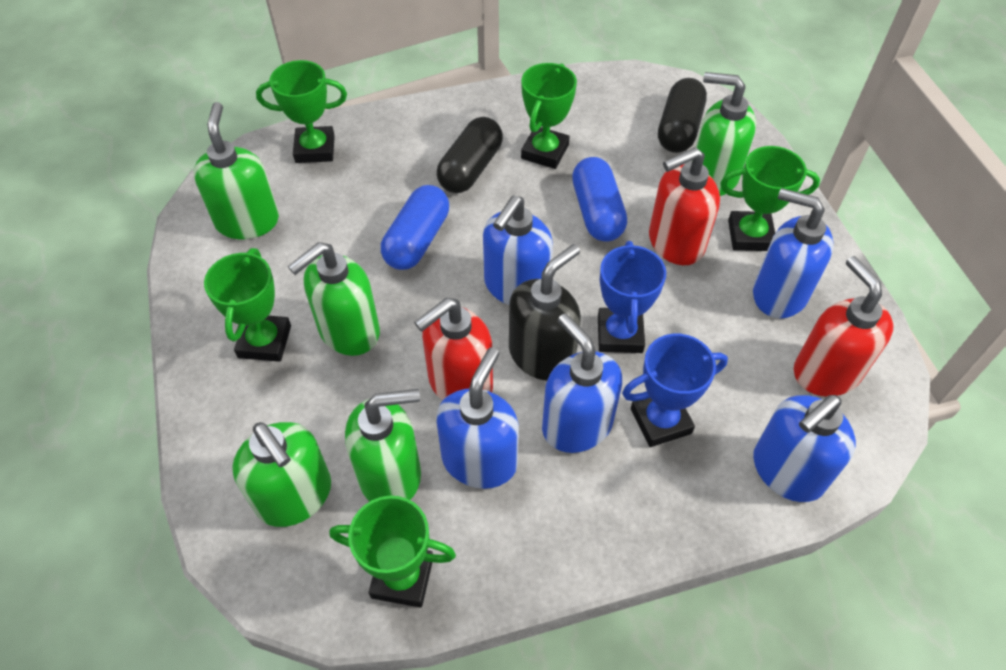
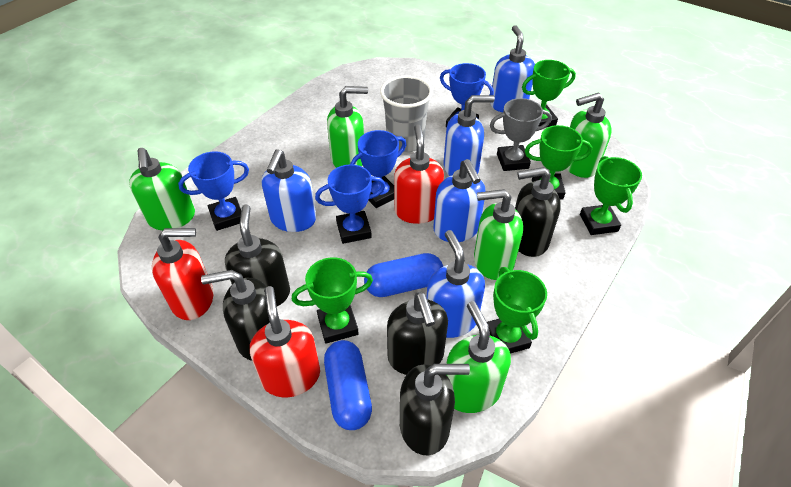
black capsule: [437,117,503,193] [658,78,707,153] = 2 -> none = 0
black soap dispenser: [509,244,581,380] = 1 -> [201,270,270,361] [225,204,290,306] [387,292,448,375] [400,364,470,455] [515,167,561,257] = 5
blue trophy: [598,241,666,353] [622,334,728,447] = 2 -> [178,151,249,231] [315,164,386,244] [350,130,406,208] [440,63,494,127] = 4
grey cup: none = 0 -> [380,76,433,153] = 1
grey trophy: none = 0 -> [490,98,552,171] = 1

